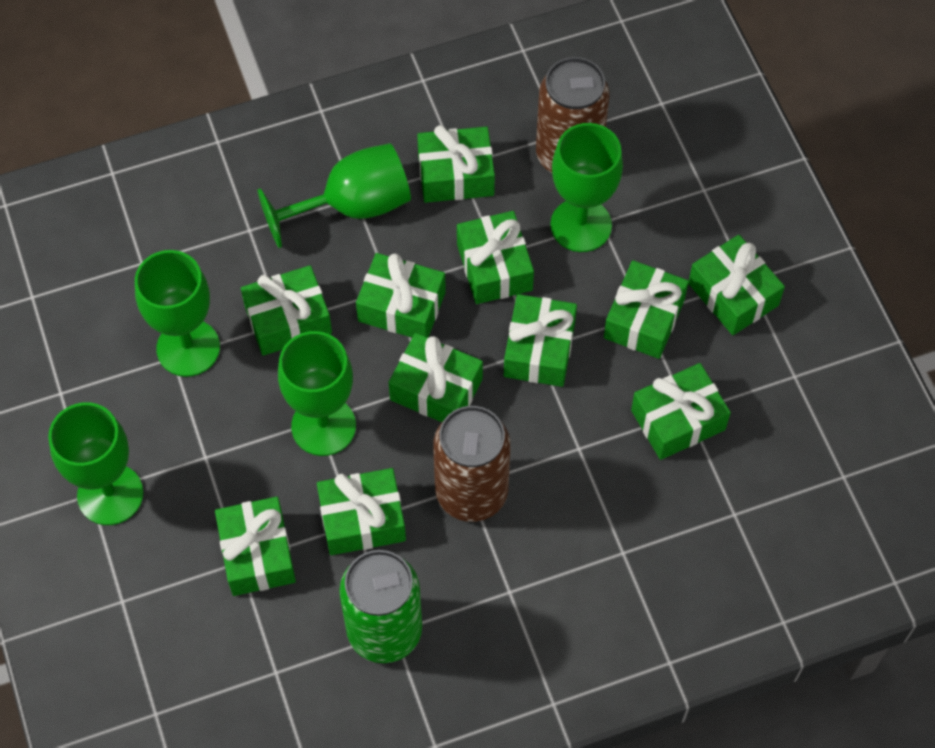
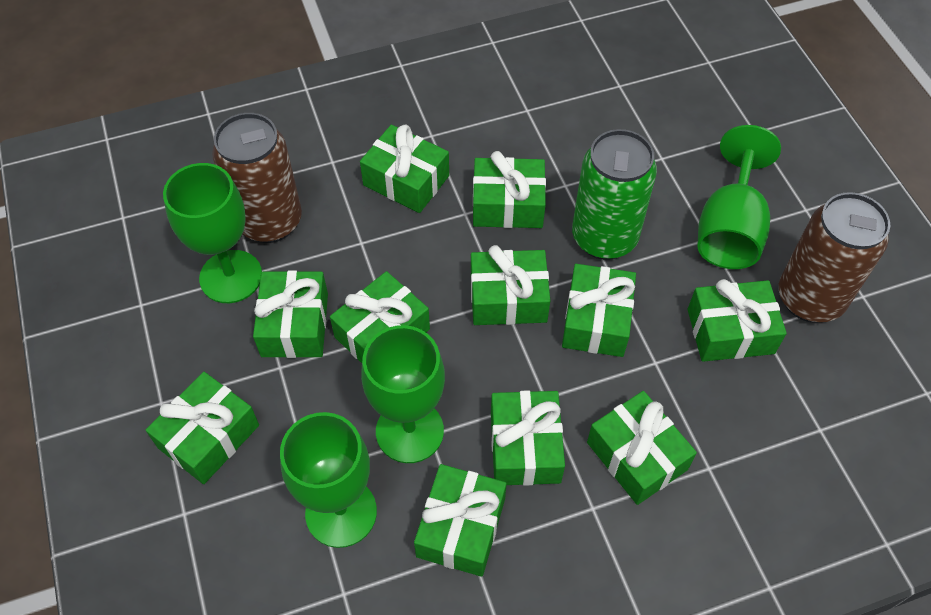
green goblet: [48,402,144,525] [135,250,220,377] [257,143,411,248] [278,331,356,456] [550,123,623,252] = 5 -> [163,163,262,303] [280,412,377,548] [361,325,445,463] [698,125,781,269] = 4

